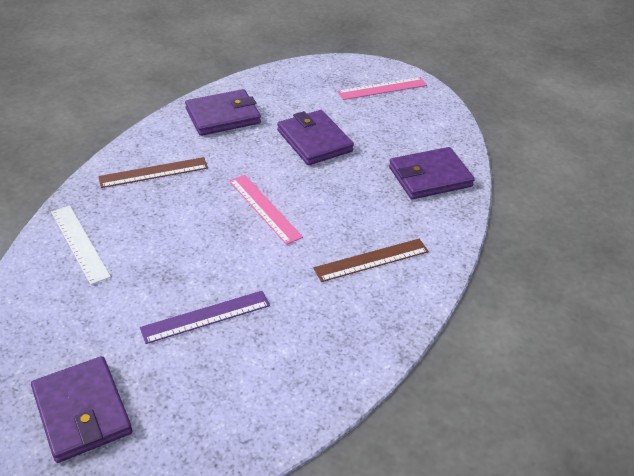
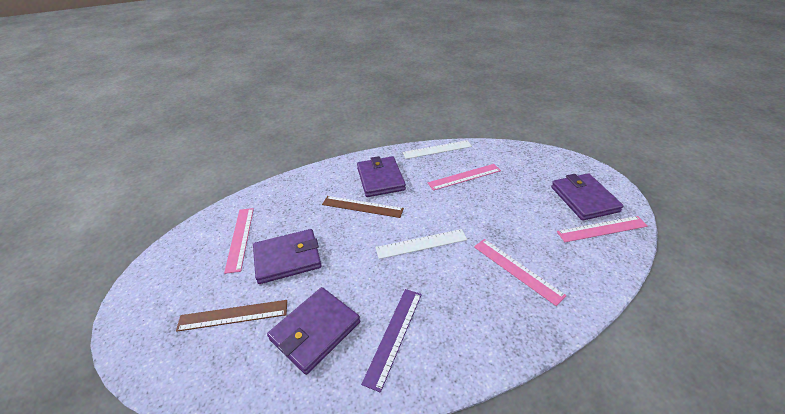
pink ruler: [229,175,303,245] [337,77,427,100] = 2 -> [224,208,254,274] [428,164,501,191] [474,239,567,306] [557,216,648,242] = 4
white ruler: [51,206,111,285] = 1 -> [375,229,467,259] [402,140,472,159] = 2

